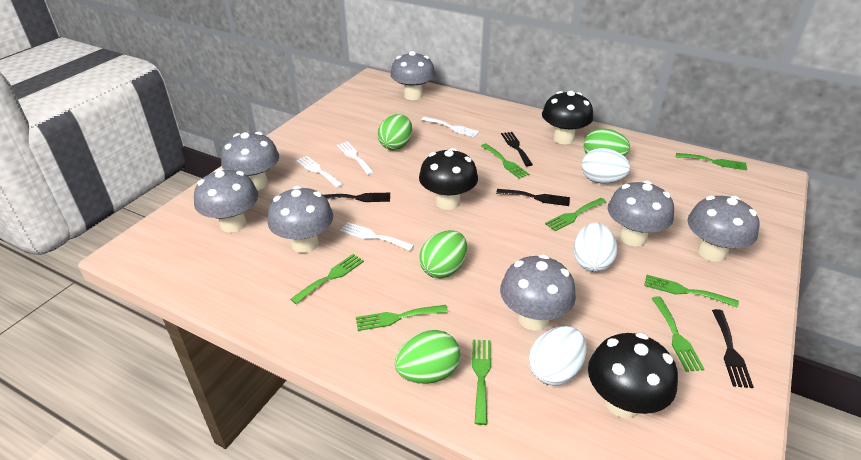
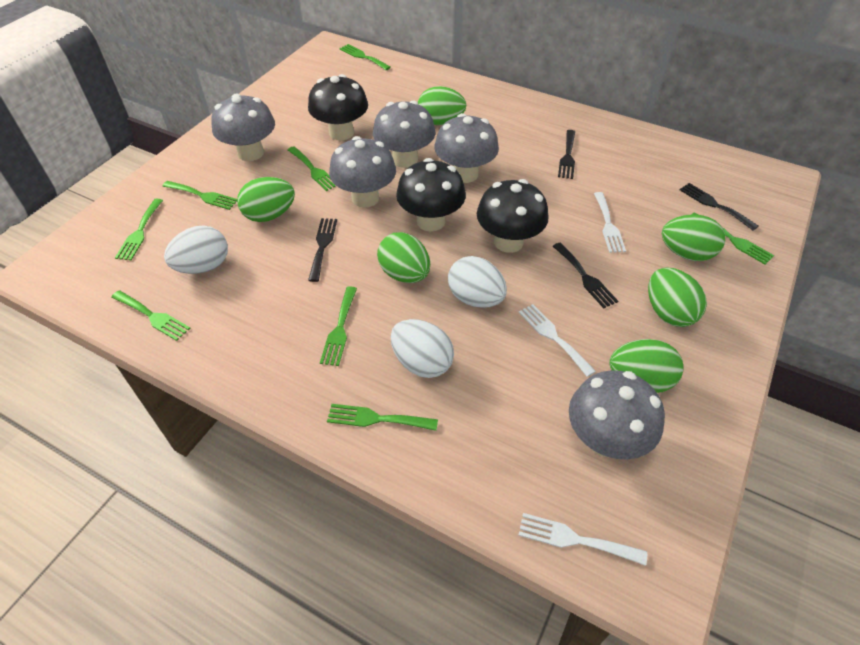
green egg: [378,114,412,150] [395,330,460,384] [419,230,467,278] [584,128,630,156] = 4 -> [237,177,295,222] [377,232,430,283] [418,86,466,125] [609,339,683,393] [648,268,707,327] [662,215,725,261] = 6
grey mushroom: [194,168,258,233] [221,132,279,190] [268,186,333,253] [390,51,435,100] [500,254,576,331] [608,180,674,246] [687,195,759,262] = 7 -> [211,94,275,161] [329,136,396,208] [373,100,436,168] [435,113,499,183] [569,370,665,460] = 5
white fork: [296,156,343,188] [337,141,374,175] [340,222,414,251] [421,117,479,137] = 4 -> [519,304,596,377] [519,513,647,566] [594,192,626,253] = 3

